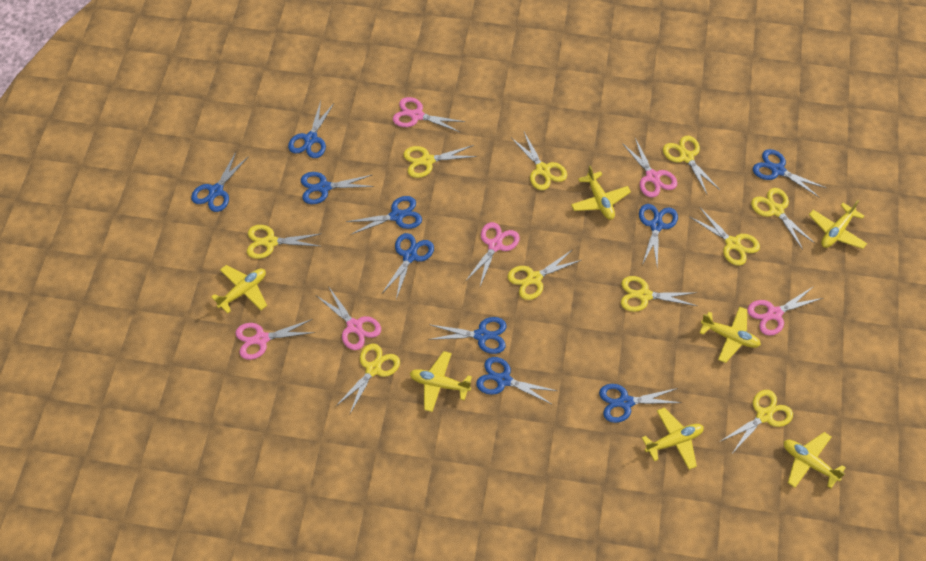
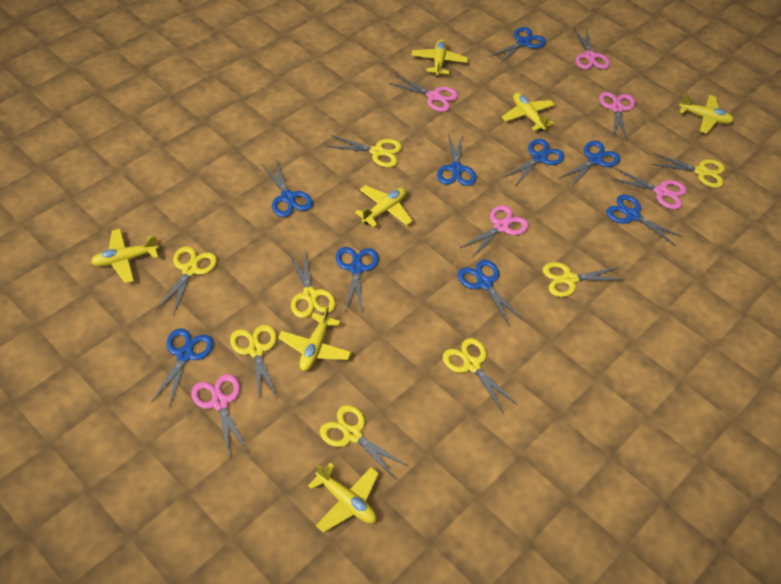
blue scissors: [191,152,249,212] [288,101,335,158] [301,172,375,204] [346,196,422,235] [382,233,434,299] [428,317,506,354] [476,357,557,405] [599,384,682,423] [639,204,678,267] [753,149,826,198] = 10 -> [151,328,214,408] [262,160,313,217] [336,247,379,313] [437,133,476,186] [458,260,524,327] [489,27,546,64] [503,139,565,186] [560,141,620,187] [606,195,682,246] = 9
yellow scissors: [247,225,322,259] [336,344,400,415] [403,145,477,178] [508,249,581,300] [512,132,567,190] [621,276,698,312] [663,136,720,196] [689,207,760,266] [721,390,793,452] [751,188,814,250] = 10 -> [157,246,217,316] [230,324,278,401] [289,250,336,318] [320,405,409,479] [327,135,402,167] [443,338,518,412] [543,262,625,297] [651,153,725,188] = 8

